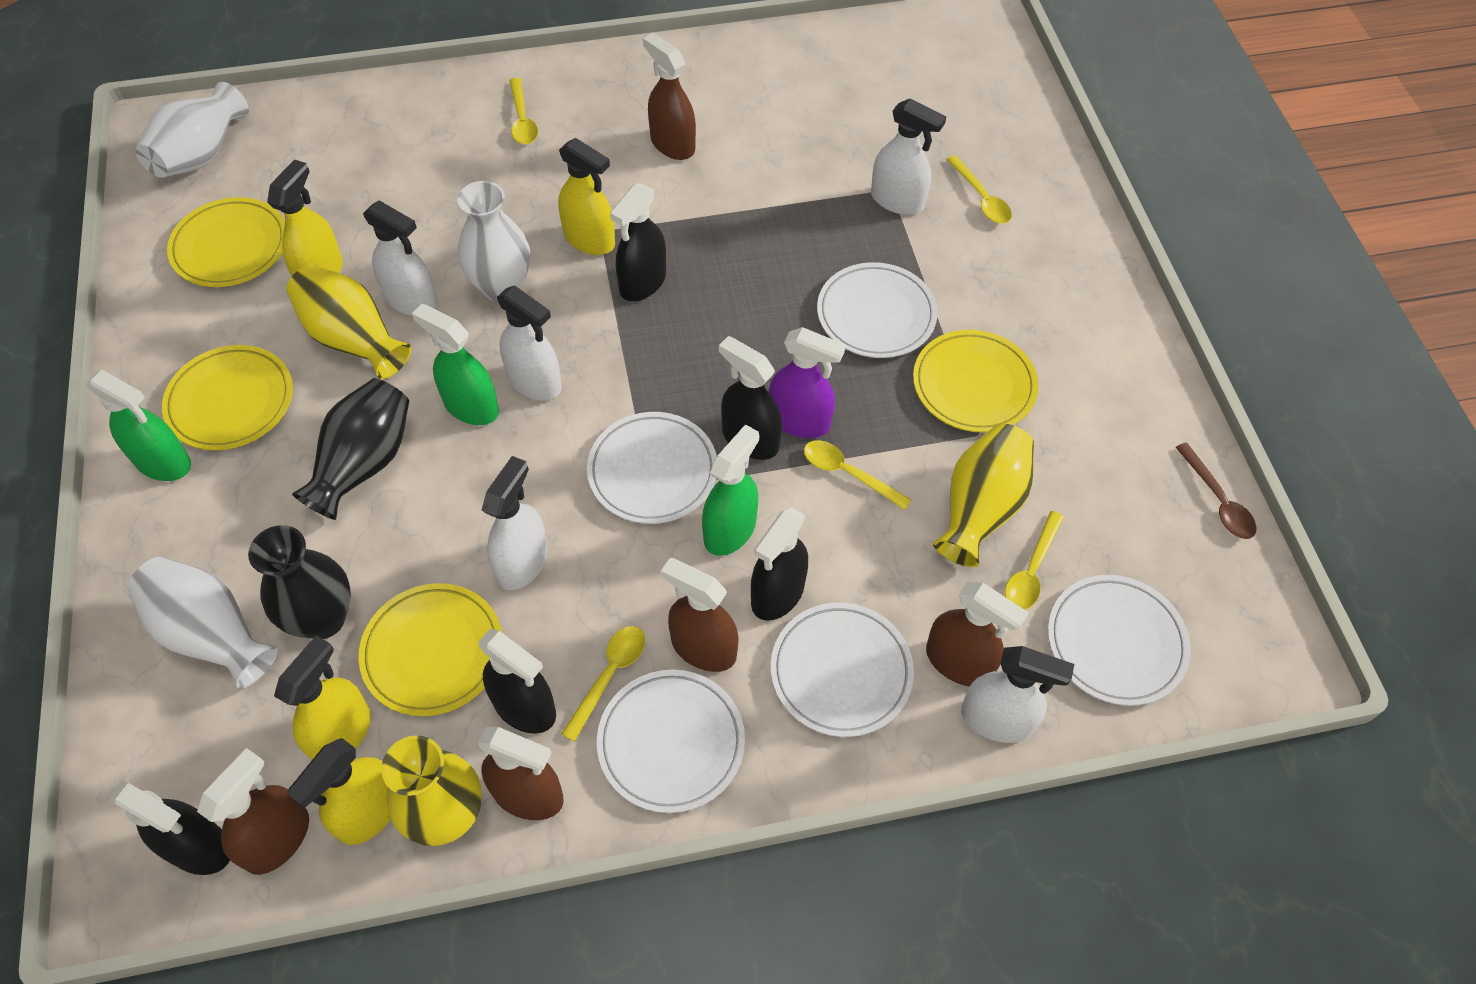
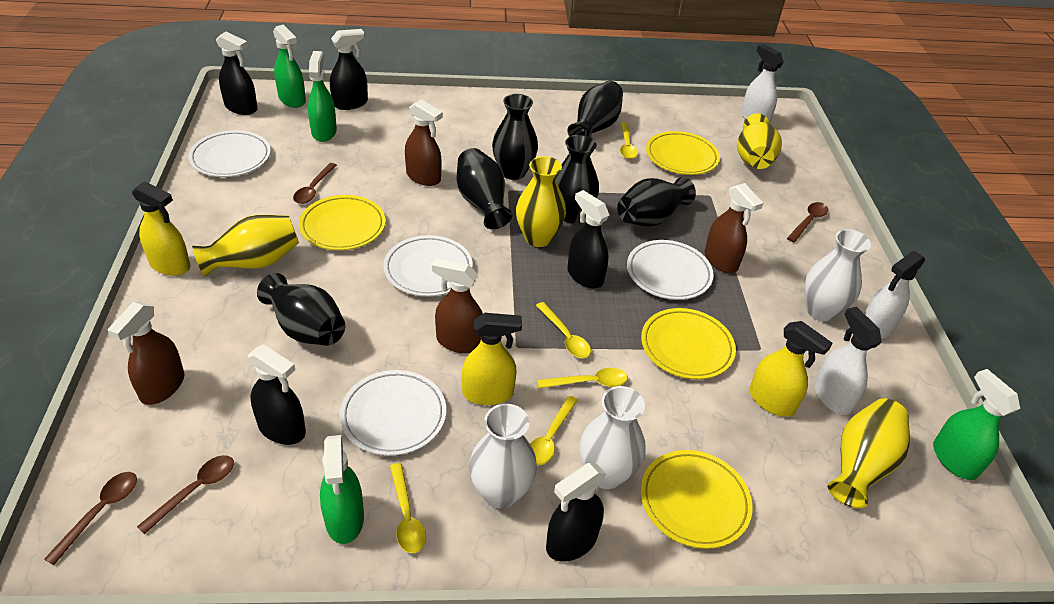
black vase: [248,525,351,639] [292,378,409,520] = 2 -> [257,273,345,346] [457,148,513,229] [492,94,538,180] [556,135,599,223] [567,81,623,137] [617,177,696,227] = 6
brown spoon: [1175,442,1256,539] = 1 -> [44,472,137,565] [137,455,234,534] [293,163,337,204] [787,202,828,242] = 4
brown spray bottle: [197,748,309,875] [478,727,564,820] [643,33,696,160] [661,558,739,672] [926,582,1029,686] = 5 -> [107,302,184,405] [405,99,443,186] [432,258,483,354] [704,183,763,273] = 4
green spray bottle: [86,369,191,481] [412,304,499,425] [702,424,759,556] = 3 -> [273,24,306,108] [308,51,337,142] [320,435,364,544] [933,369,1020,480] = 4
purple spray bottle: [769,327,846,438] = 1 -> none = 0
white plate: [587,412,717,524] [597,670,745,813] [771,603,914,737] [817,262,938,358] [1048,575,1191,706] = 5 -> [188,130,271,177] [340,370,446,456] [383,235,473,296] [627,240,714,300] = 4
white spray bottle: [363,200,437,316] [482,456,548,590] [497,285,562,401] [871,98,946,215] [961,646,1074,743] = 5 -> [741,44,784,123] [814,307,882,415] [864,251,925,339] = 3
yellow spray bottle: [267,159,343,276] [274,636,371,760] [287,738,391,845] [558,138,615,255] = 4 -> [132,181,190,276] [462,313,522,405] [749,321,833,417] = 3
yellow vase: [286,265,411,379] [381,735,482,846] [933,423,1034,567] = 3 -> [192,215,299,277] [516,156,566,247] [737,114,782,169] [828,398,910,508] = 4

